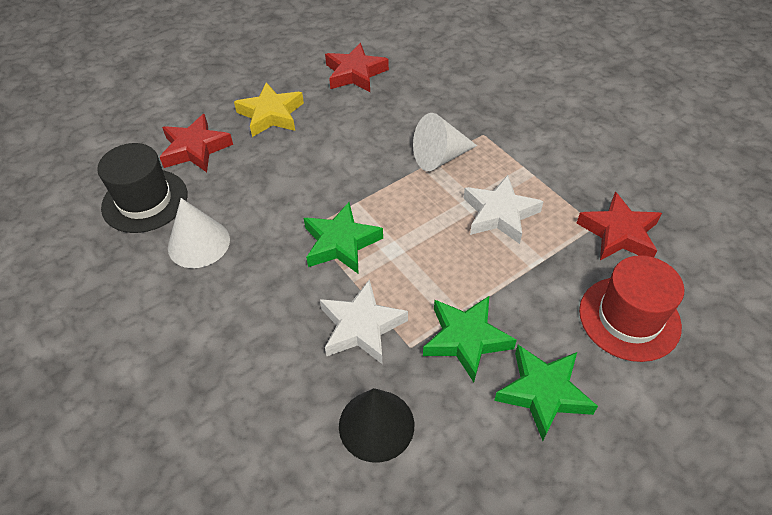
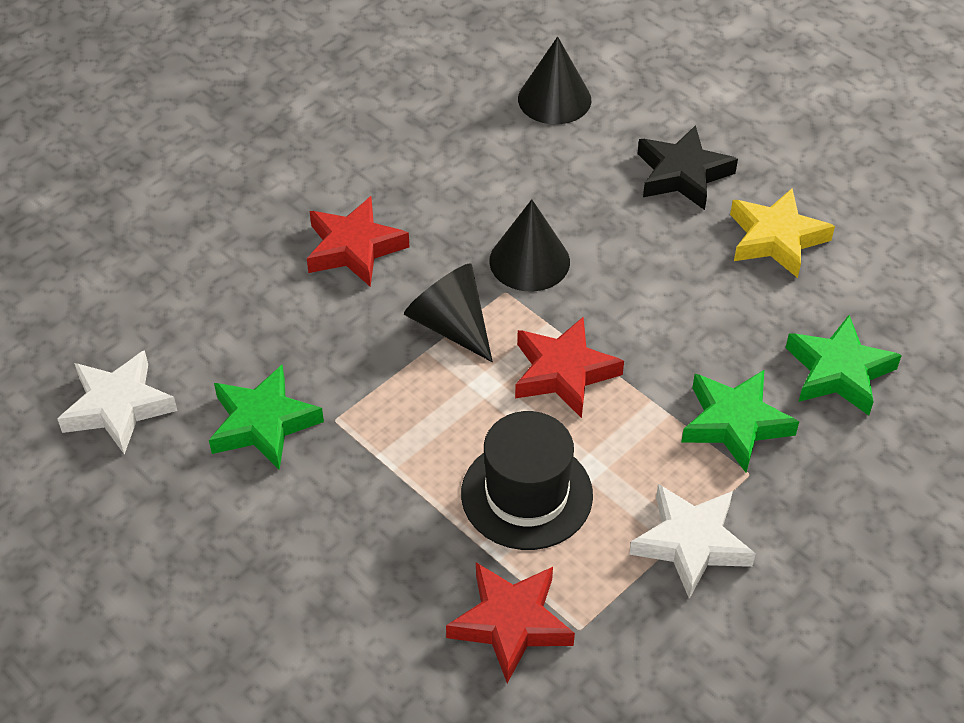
black cone: [339,388,414,463] = 1 -> [404,263,493,362] [489,199,570,292] [518,37,591,124] = 3
black star: none = 0 -> [637,125,738,210] = 1
red hat: [579,255,684,362] = 1 -> none = 0
white cone: [168,198,230,268] [413,113,477,171] = 2 -> none = 0

